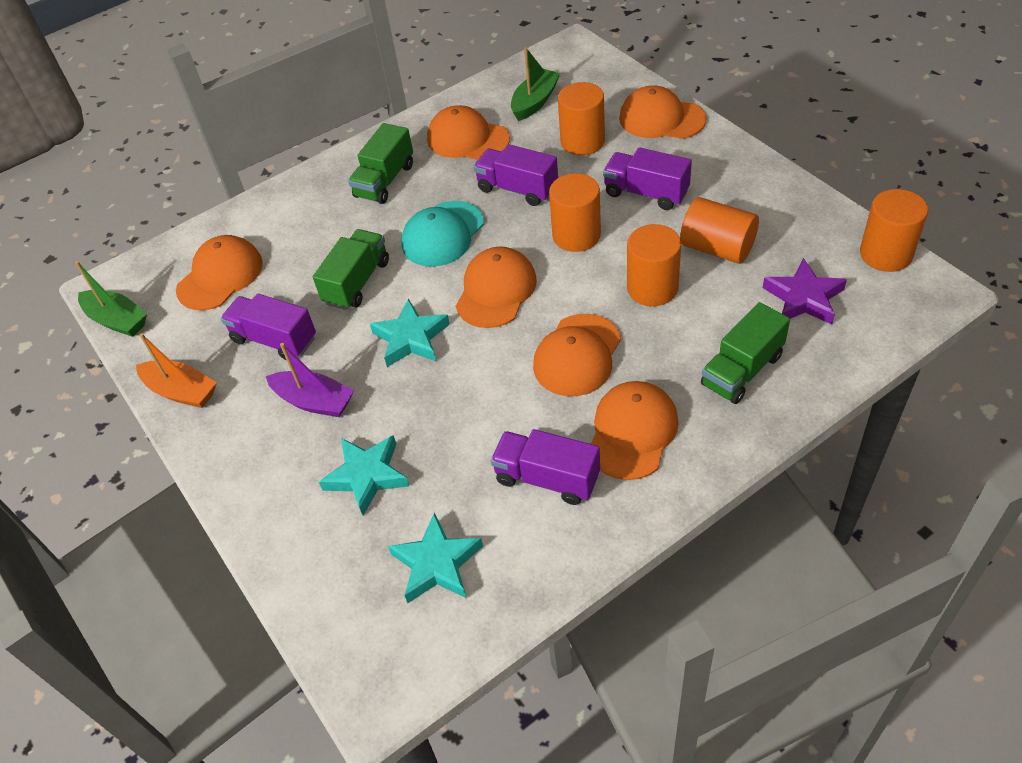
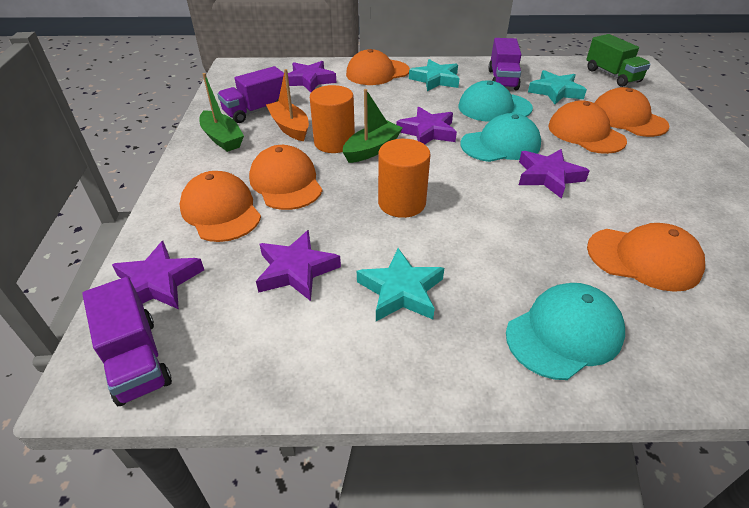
green truck: [313,229,389,310] [348,123,413,204] [701,302,790,404] = 3 -> [586,34,651,87] = 1
orange cylinder: [549,173,601,252] [558,82,605,156] [627,224,681,306] [680,197,759,264] [860,189,928,272] = 5 -> [310,85,355,153] [378,139,431,218] = 2
purple boat: [266,343,354,417] = 1 -> none = 0
purple star: [763,258,847,324] = 1 -> [112,241,204,309] [256,230,341,301] [288,61,336,92] [396,107,457,144] [519,149,590,199] = 5
purple truck: [221,293,316,360] [474,144,558,206] [491,429,600,505] [603,147,692,210] = 4 -> [82,277,172,406] [217,66,284,123] [488,38,521,91] = 3
turquoise cap: [402,201,484,267] = 1 -> [458,80,533,122] [460,113,541,162] [506,283,625,380] = 3

